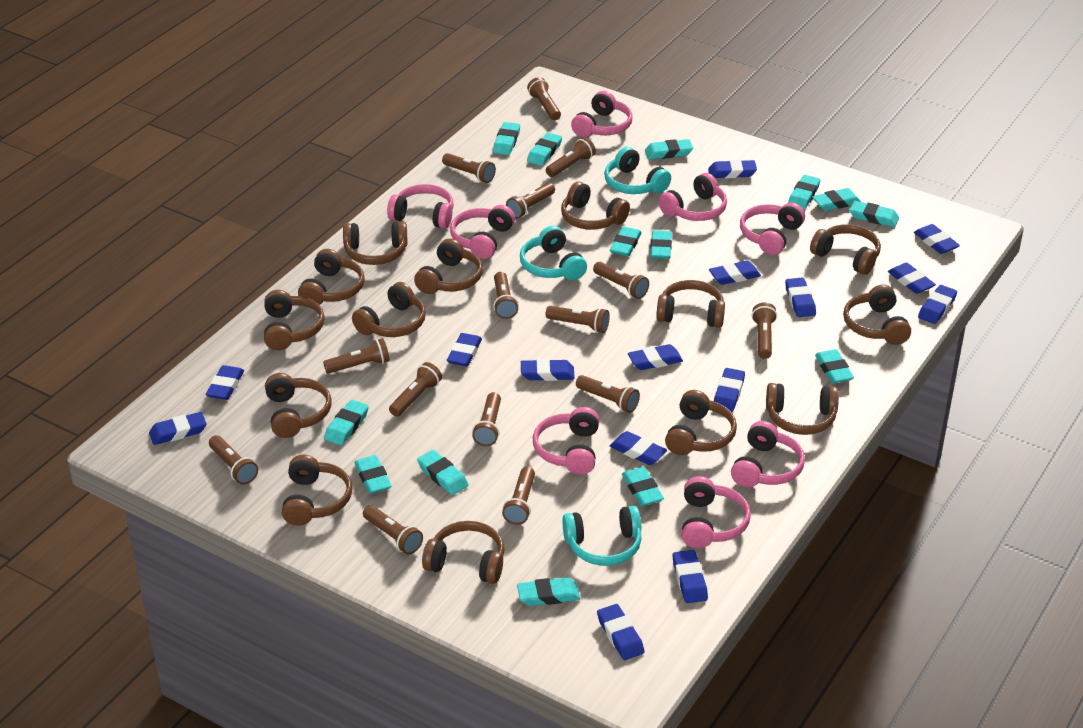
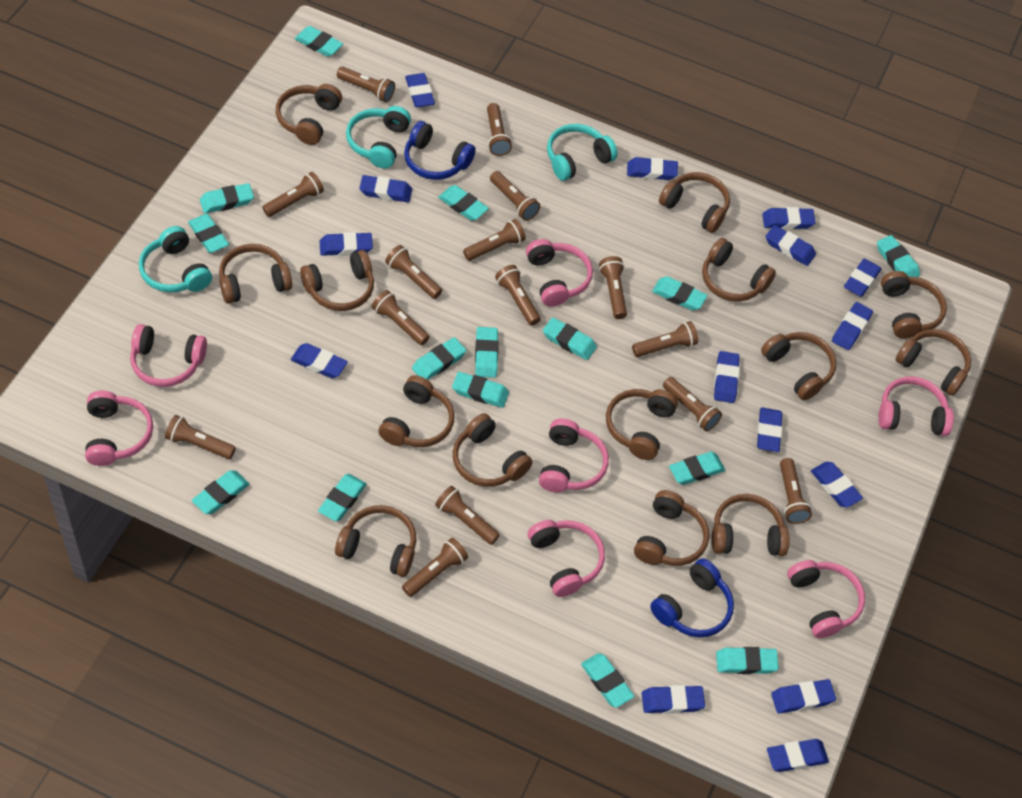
blue headphones: none = 0 -> [404,121,476,180] [650,559,734,637] = 2
pink headphones: [387,184,454,229] [450,205,515,259] [533,407,599,475] [571,91,633,137] [659,173,727,221] [682,476,751,548] [731,421,805,487] [740,203,805,255] = 8 -> [85,391,153,466] [130,324,207,387] [526,239,593,307] [528,520,605,597] [539,418,609,492] [787,560,865,638] [878,377,954,436] = 7
turquoise eraser: [324,400,369,445] [354,455,392,494] [417,450,468,495] [493,122,520,155] [517,577,580,606] [527,132,562,166] [610,227,642,257] [622,467,664,506] [645,139,693,159] [651,230,672,259] [788,175,820,210] [812,188,861,211] [815,349,854,383] [849,201,899,227] = 14 -> [188,214,229,253] [192,470,249,514] [200,183,254,214] [295,26,343,57] [318,474,367,521] [412,337,466,380] [438,185,489,221] [452,372,509,408] [475,327,499,378] [543,317,597,360] [581,653,634,708] [652,276,708,311] [669,452,725,485] [716,647,779,674] [877,235,920,277] = 15

